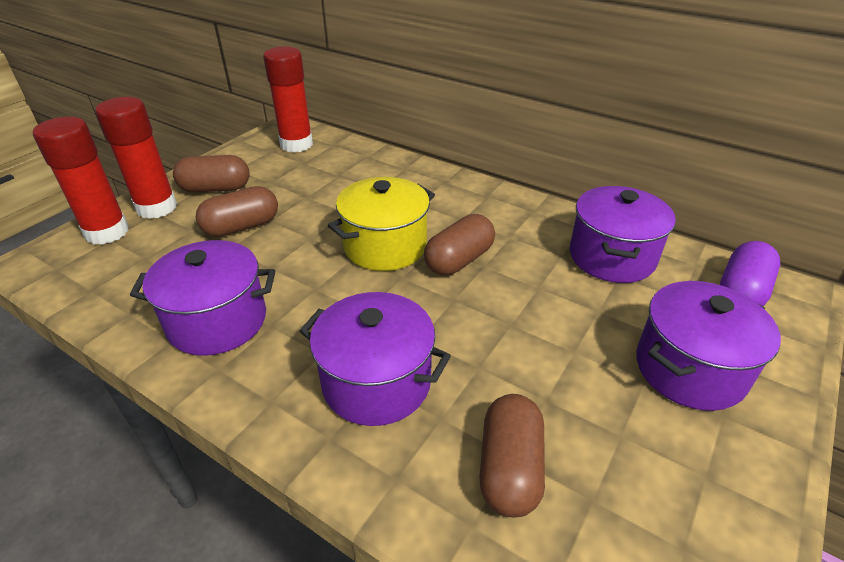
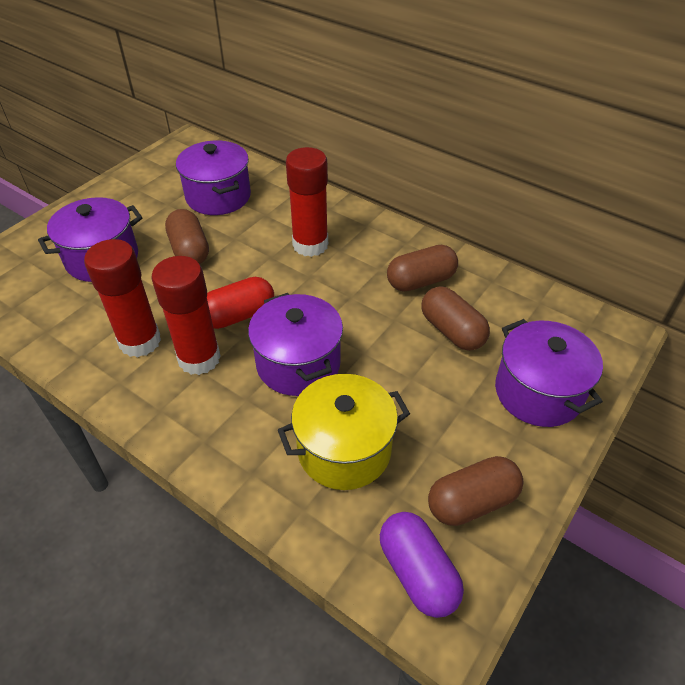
red capsule: none = 0 -> [207,277,274,329] = 1

